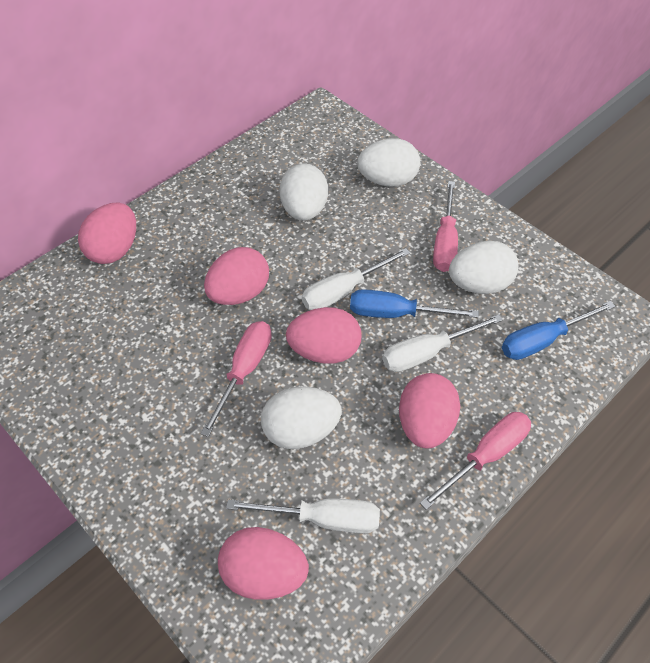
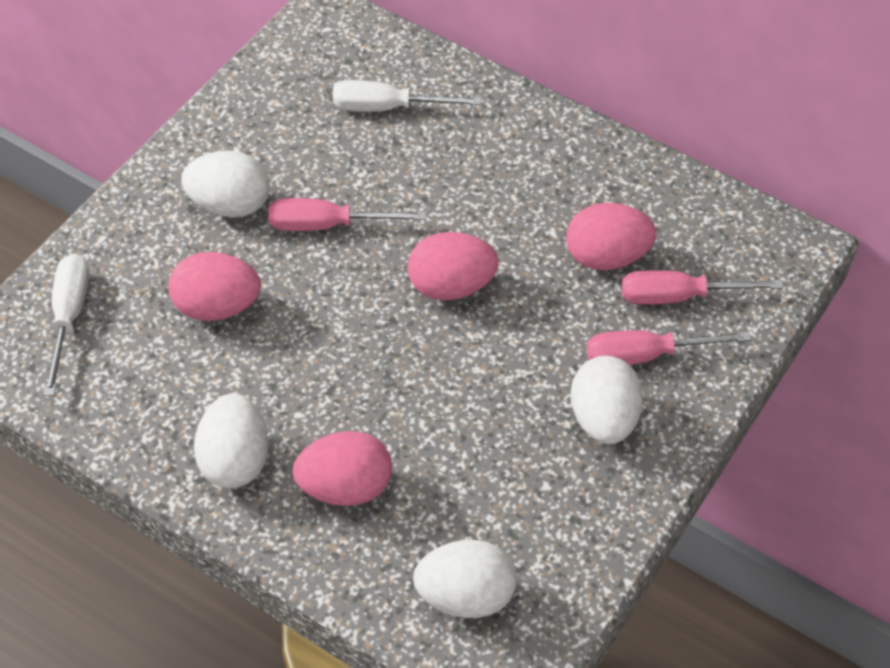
blue screwdriver: [350,289,479,318] [502,301,616,360] = 2 -> none = 0
pink egg: [78,203,136,264] [204,247,269,305] [218,527,309,600] [286,307,361,364] [399,373,460,448] = 5 -> [168,252,261,321] [293,431,392,506] [408,232,499,301] [566,203,656,270] = 4
white screwdriver: [226,499,380,534] [302,248,410,310] [383,314,503,372] = 3 -> [43,254,89,396] [333,80,482,111] = 2

